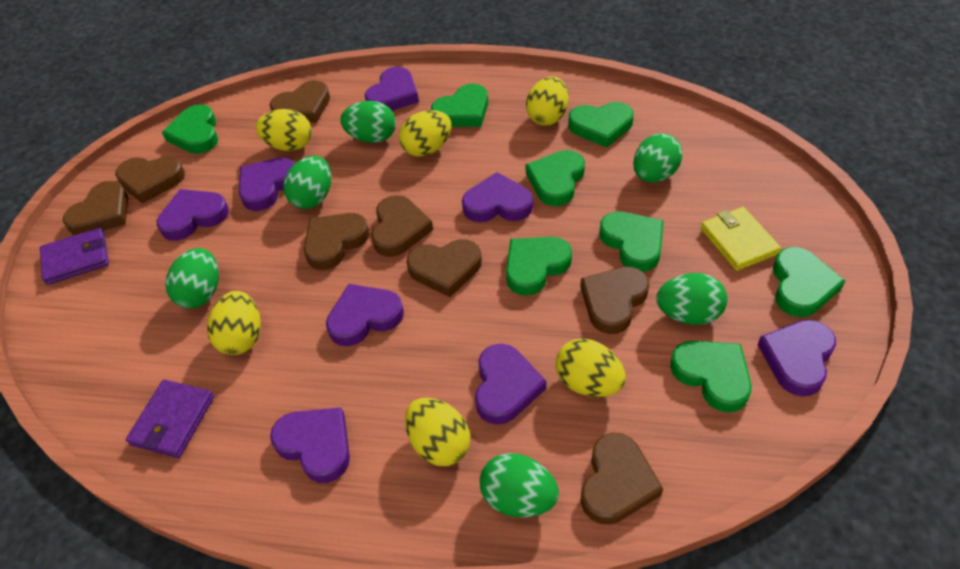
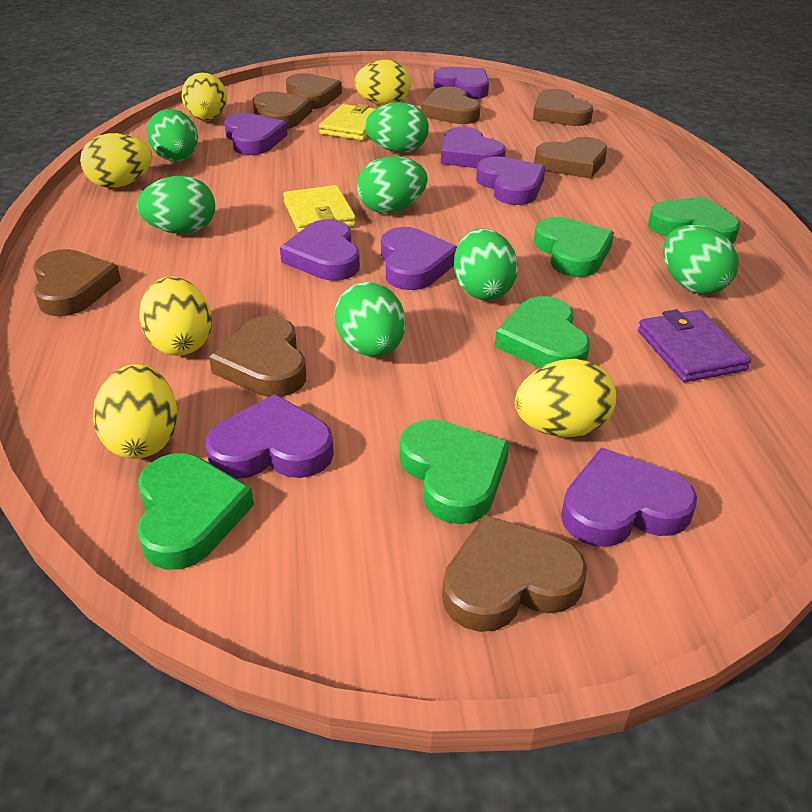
green egg: [165,248,219,308] [283,156,331,209] [340,101,396,143] [480,453,559,518] [633,134,683,182] [656,273,728,325] = 6 -> [137,176,215,234] [147,109,198,161] [334,282,406,357] [357,156,428,213] [365,102,429,153] [454,228,518,300] [663,225,739,294] = 7
green heart: [162,105,218,154] [431,84,488,127] [506,237,572,296] [526,150,585,206] [568,102,634,148] [600,211,664,272] [670,340,752,413] [773,247,845,317] = 8 -> [137,453,254,570] [400,419,509,524] [495,296,590,368] [534,217,614,277] [648,196,740,244] = 5
purple wallet: [40,228,109,285] [126,379,214,458] = 2 -> [638,309,751,382] = 1
yellow wallet: [700,207,781,271] = 1 -> [283,185,356,233] [319,104,375,140] = 2

